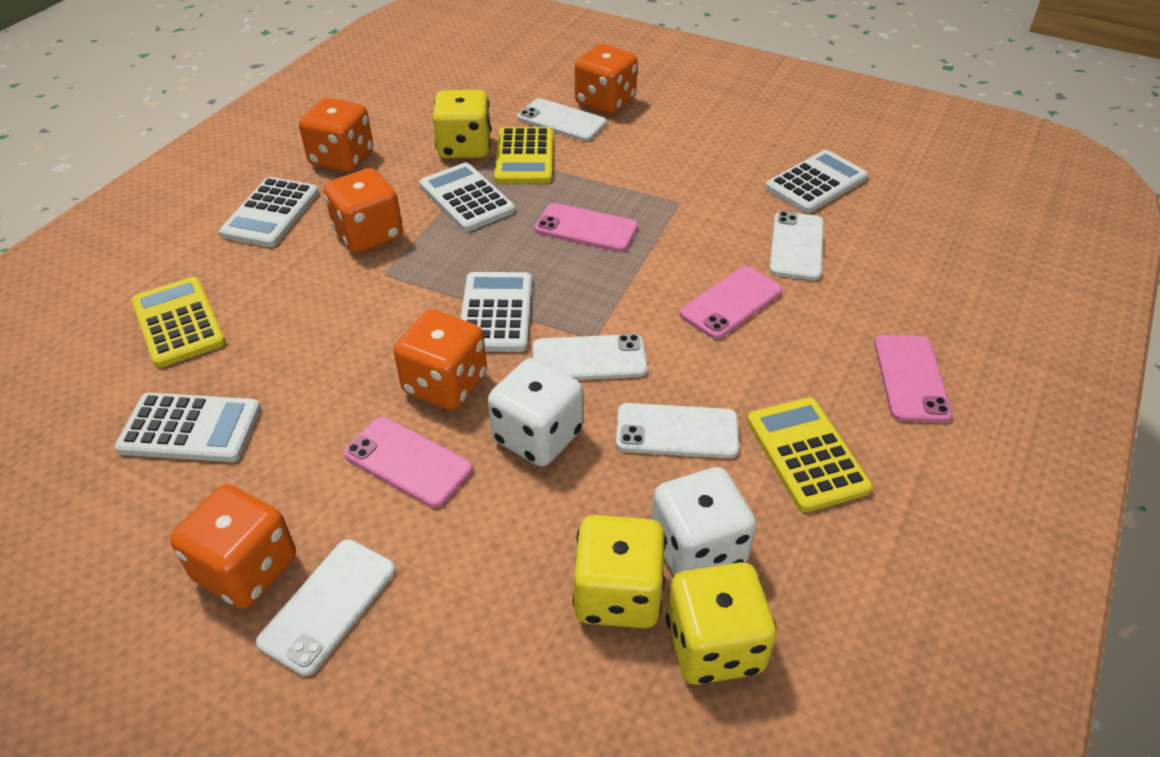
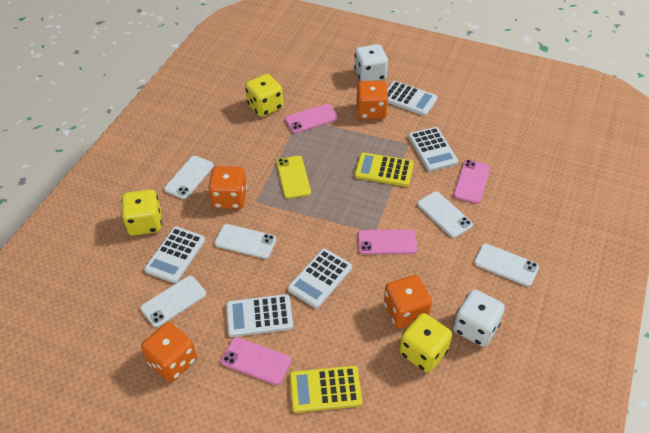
orange dice: [170,484,296,608] [299,98,373,172] [324,168,403,253] [394,310,487,410] [575,44,638,114] = 5 -> [141,322,197,382] [208,166,247,209] [356,81,389,119] [384,275,432,329] = 4
yellow calculator: [131,277,226,368] [494,127,553,184] [747,397,873,512] = 3 -> [289,366,362,413] [355,152,414,187] = 2
yellow phone: none = 0 -> [276,156,311,199] = 1

